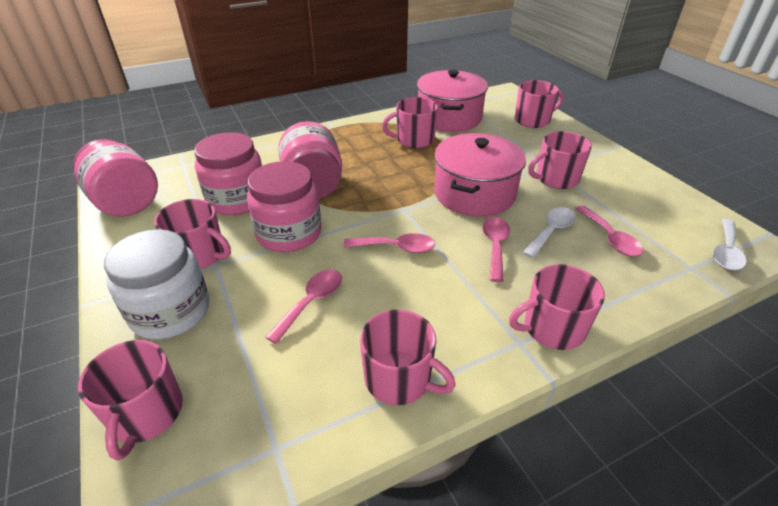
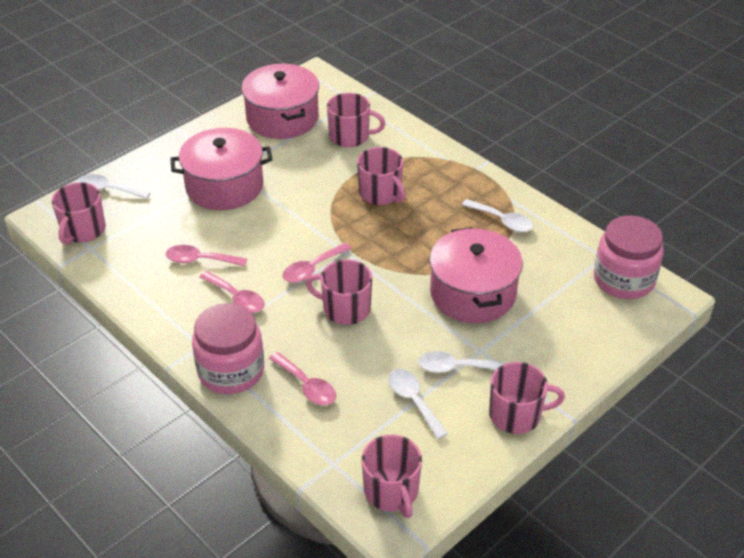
pink jar: [73,139,158,217] [194,132,262,215] [247,161,322,252] [278,121,342,199] = 4 -> [192,303,264,394] [594,215,664,299] = 2
pink mug: [78,340,183,460] [154,199,231,269] [360,309,456,405] [382,97,438,148] [509,264,605,350] [515,80,564,128] [528,131,592,189] = 7 -> [52,182,106,245] [306,260,372,325] [327,93,385,147] [357,147,406,205] [362,434,422,518] [489,362,565,434] = 6
pink pot: [417,70,488,132] [434,133,526,217] = 2 -> [170,128,273,210] [242,64,319,139] [429,227,523,323] = 3
white jar: [104,229,210,339] = 1 -> none = 0
white spoon: [522,207,576,258] [713,219,746,270] = 2 -> [77,174,151,199] [388,369,448,439] [418,351,506,373] [462,199,534,232] = 4

